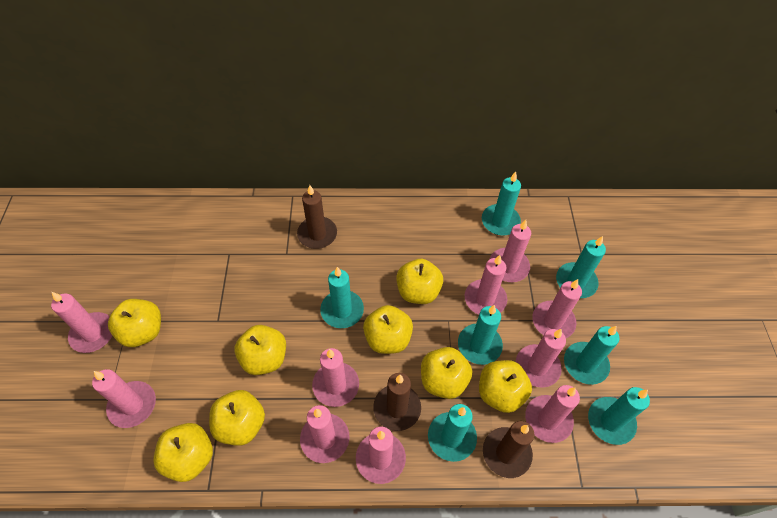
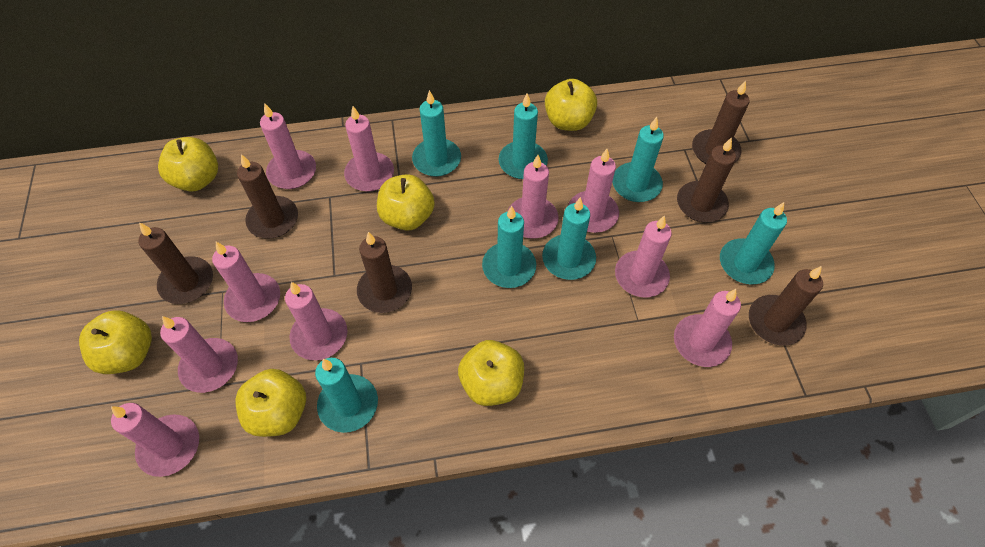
brown candle: [297,185,337,249] [373,373,421,431] [483,421,534,478] = 3 -> [138,222,213,304] [237,154,298,238] [357,232,412,313] [677,137,736,222] [692,81,750,164] [749,266,823,346] = 6
yellow apple: [108,299,161,347] [153,423,213,482] [209,390,265,446] [235,325,286,375] [363,305,413,354] [396,259,443,304] [421,347,472,399] [479,360,532,413] = 8 -> [79,311,152,374] [158,137,218,191] [235,369,306,437] [377,174,435,231] [458,340,524,406] [545,79,597,131] = 6

